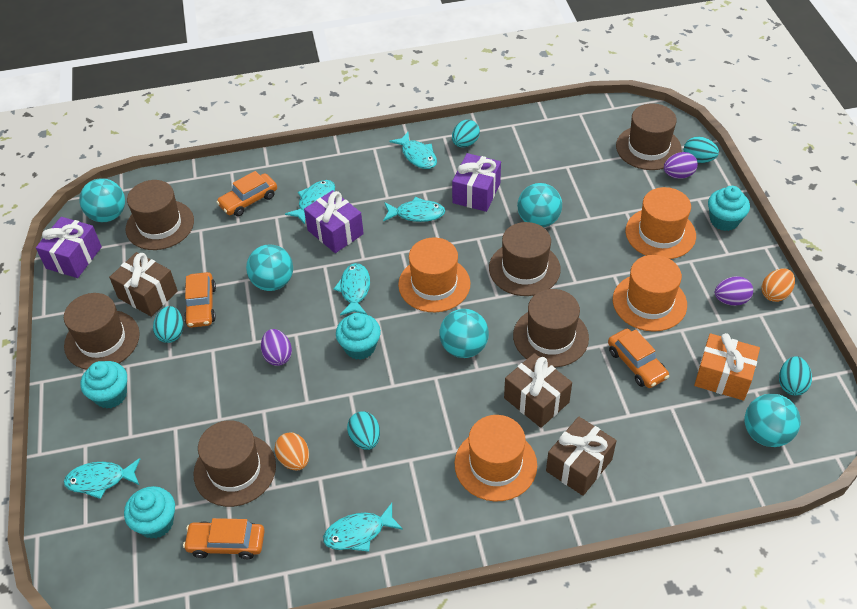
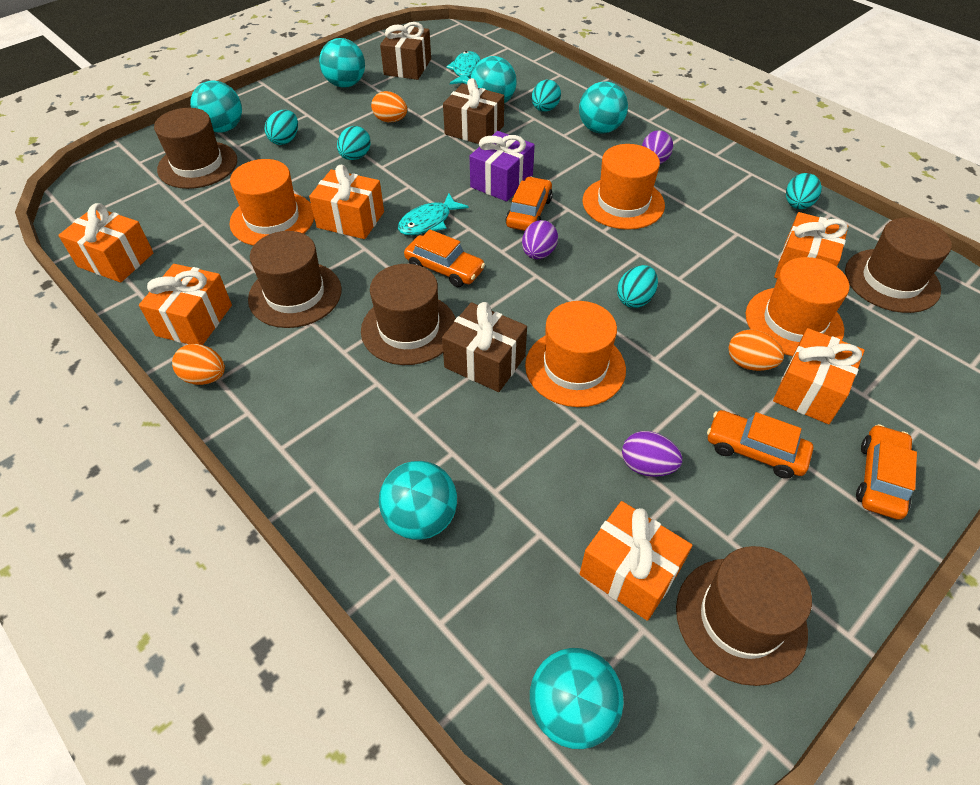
brown hat: [64,293,140,370] [126,180,194,250] [194,420,276,507] [489,222,561,296] [513,289,589,367] [616,103,682,170] = 6 -> [154,108,237,189] [248,231,342,328] [361,264,456,365] [676,546,812,686] [845,217,952,313] = 5
orange egg: [275,432,309,470] [761,268,795,302] = 2 -> [172,344,225,385] [371,91,407,122] [728,330,784,371] = 3
orange gift: [694,333,760,401] = 1 -> [58,203,153,283] [139,264,232,345] [309,165,384,239] [580,501,692,621] [773,328,865,424] [774,212,848,278] = 6
purple gift: [36,217,102,278] [304,190,364,253] [452,153,501,212] = 3 -> [470,131,535,201] = 1
turquoise ball: [79,178,125,222] [246,244,293,291] [439,309,489,358] [517,183,562,228] [744,394,801,447] = 5 -> [190,80,242,133] [319,38,365,87] [379,461,457,540] [471,56,517,103] [530,648,624,749] [579,81,628,134] = 6
turquoise cupcake: [81,361,127,408] [124,486,175,539] [336,313,381,360] [708,186,750,231] = 4 -> none = 0
turquoise fish: [64,458,140,499] [285,180,335,224] [323,503,403,552] [333,263,370,316] [383,197,445,222] [389,132,437,169] = 6 -> [398,193,469,235] [446,51,481,84] = 2

